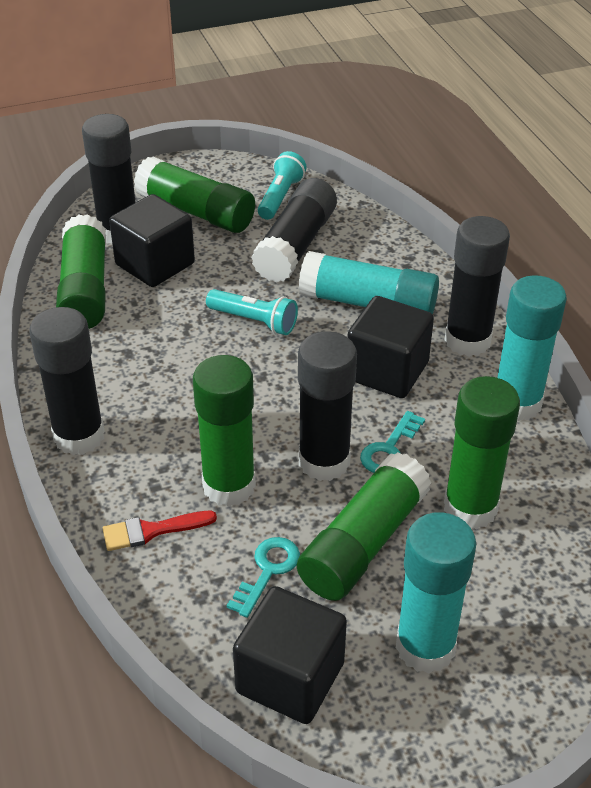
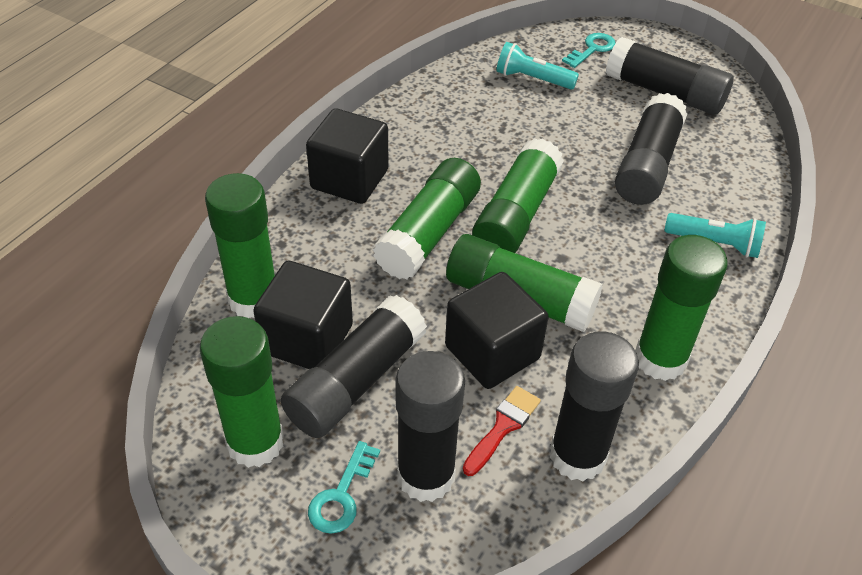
green glue stick: [56,214,106,329] [134,156,255,233] [193,355,256,507] [297,452,431,601] [444,376,520,529] = 5 -> [200,316,284,468] [205,173,275,318] [373,158,481,279] [446,234,602,332] [472,138,564,253] [635,235,728,381] = 6
turquoise glue stick: [298,251,439,314] [396,512,476,673] [497,275,567,421] = 3 -> none = 0

